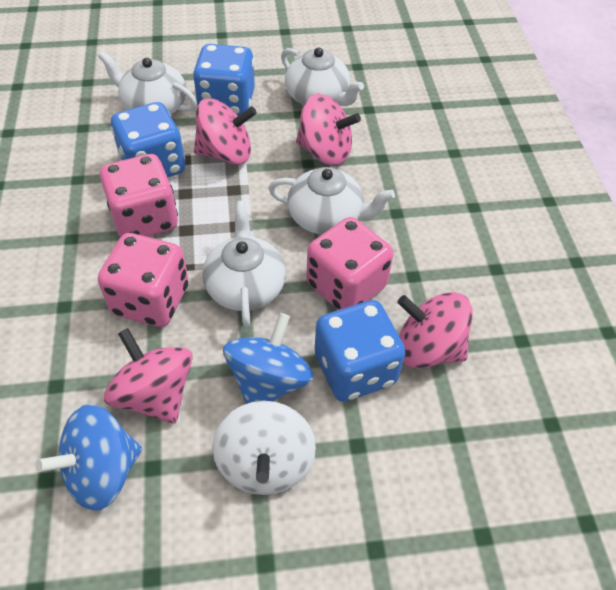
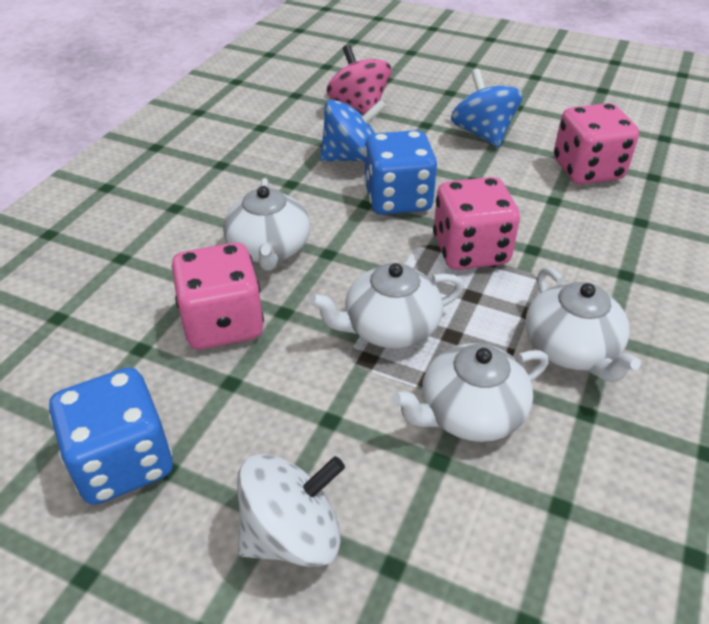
blue dice: [111,102,185,177] [193,44,255,116] [315,300,405,402] = 3 -> [49,367,173,505] [364,130,437,215] = 2
pink spinning top: [104,328,193,423] [194,98,257,165] [296,94,361,166] [397,292,473,368] = 4 -> [326,45,392,114] = 1

